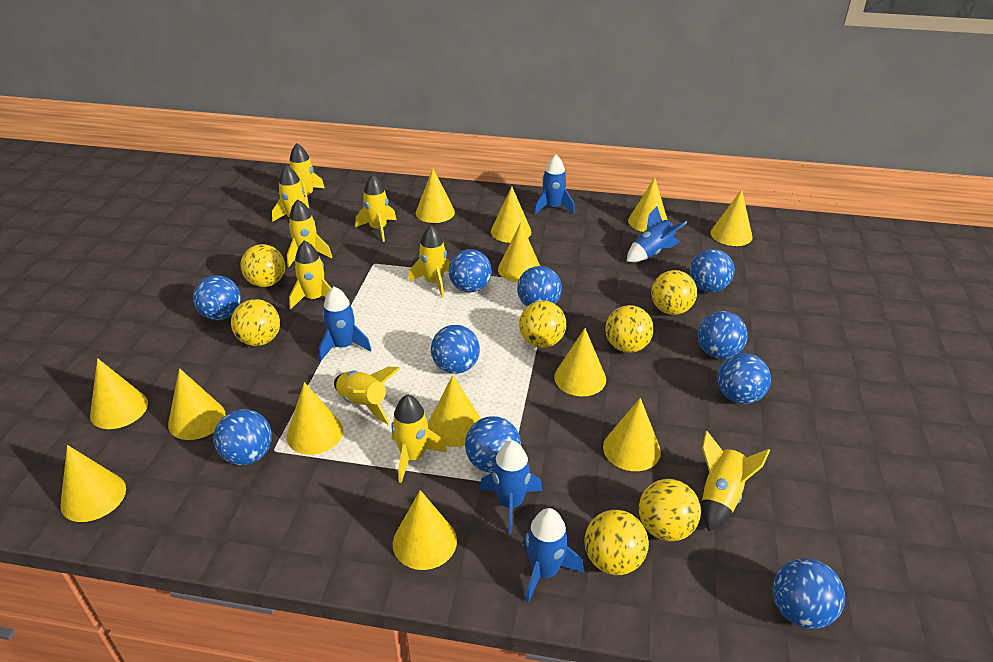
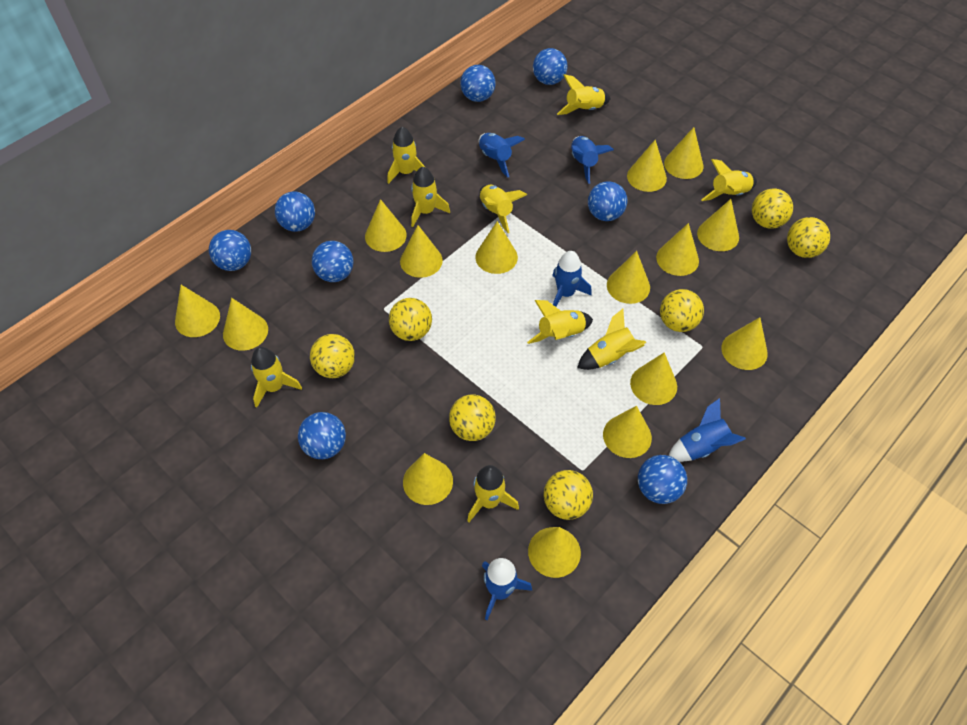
blue ball: [193,275,241,320] [213,409,272,465] [431,325,480,374] [449,249,492,292] [465,416,521,473] [517,266,562,306] [690,249,734,292] [698,311,748,359] [717,353,771,404] [773,558,845,629] = 10 -> [209,230,251,271] [275,191,315,232] [298,412,346,459] [312,241,354,282] [460,65,496,102] [533,48,568,85] [588,181,627,221] [638,455,687,504] = 8
yellow cone: [60,445,126,522] [90,358,148,429] [168,368,225,440] [286,382,343,455] [393,490,457,570] [416,169,455,223] [428,375,481,447] [491,187,531,243] [498,223,540,282] [554,328,606,396] [603,398,661,471] [628,177,667,232] [711,189,753,246] = 13 -> [175,285,220,337] [223,298,268,351] [365,199,407,252] [400,225,443,278] [403,453,453,505] [475,221,518,274] [528,527,581,578] [603,406,652,458] [607,251,650,304] [627,140,667,192] [630,352,677,405] [656,223,699,276] [664,127,703,179] [697,199,739,251] [721,317,768,370] = 15

